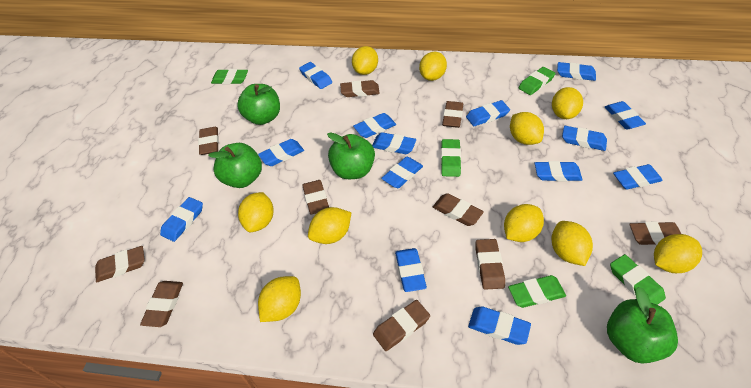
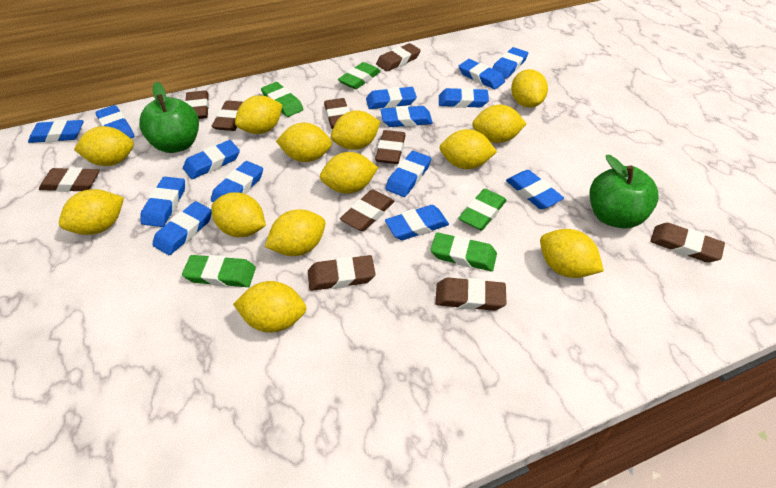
green apple: [208,143,262,188] [237,84,280,125] [327,132,375,179] [607,287,678,363] = 4 -> [139,82,199,153] [590,155,659,228] = 2
yellow lemon: [238,192,274,232] [258,276,301,322] [308,207,352,244] [352,46,378,75] [419,52,447,81] [504,204,544,242] [510,112,544,145] [552,87,583,119] [552,221,593,266] [654,234,702,273] = 10 -> [59,189,124,235] [74,126,134,166] [211,192,266,237] [233,281,307,332] [235,95,283,134] [265,209,326,256] [276,122,332,162] [320,152,378,194] [331,110,380,150] [439,129,497,169] [472,104,527,143] [511,69,548,108] [540,229,604,278] = 13

